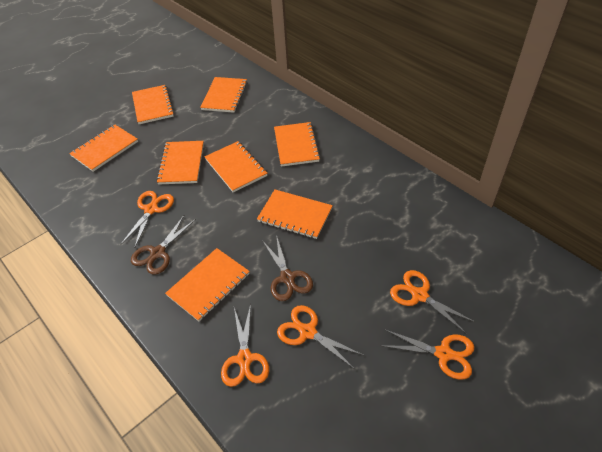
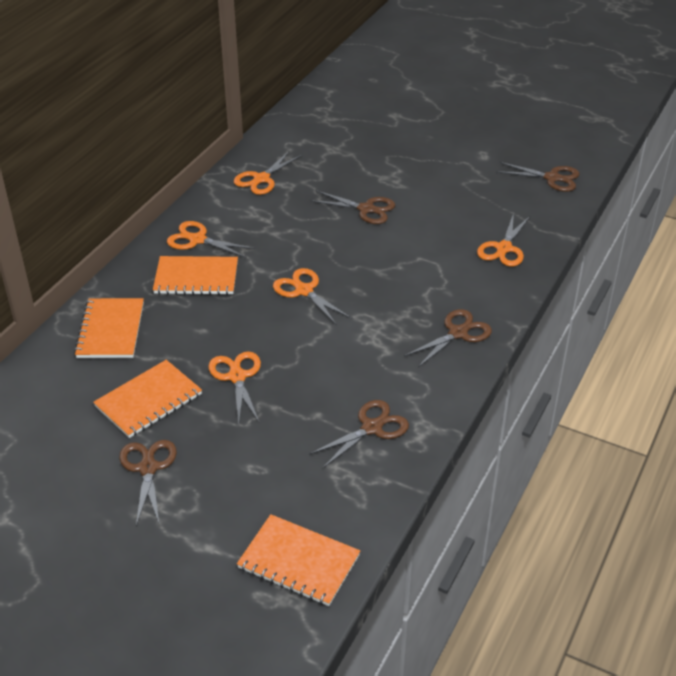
brown scissors: [131,215,196,275] [262,235,313,301] = 2 -> [119,440,177,526] [309,400,409,468] [310,190,395,224] [404,309,492,367] [496,162,580,192] = 5
orange notebook: [69,125,138,172] [132,85,174,124] [156,141,204,185] [165,248,250,321] [200,77,248,113] [205,141,267,192] [257,190,333,239] [274,122,321,167] = 8 -> [74,298,144,358] [93,360,202,438] [153,256,238,295] [237,514,360,606] = 4

